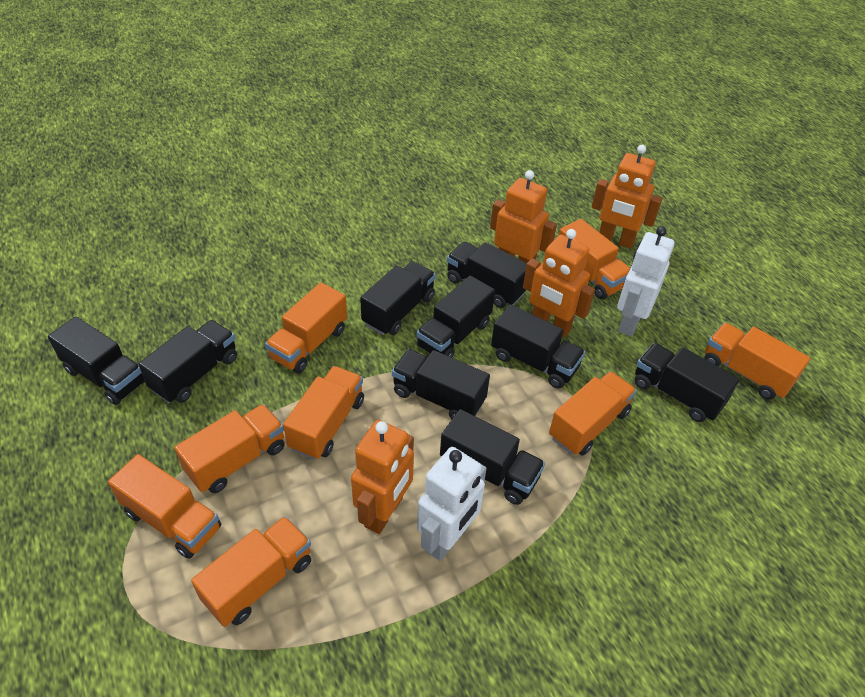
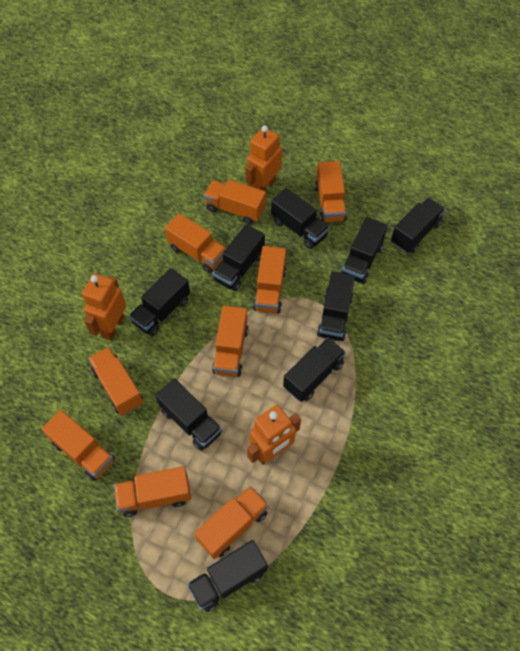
orange robot: [351,420,414,534] [490,170,557,263] [523,229,595,338] [592,145,662,248] = 4 -> [82,274,126,341] [246,125,282,192] [247,405,301,465] = 3
orange truck: [108,454,221,559] [174,404,285,493] [191,516,311,627] [265,282,347,373] [283,366,364,460] [549,371,637,456] [558,219,630,299] [704,323,810,400] = 8 -> [42,410,115,481] [88,347,143,416] [114,466,191,517] [165,213,226,273] [194,486,268,559] [204,180,266,225] [212,306,249,377] [253,246,287,314] [315,161,347,222] = 9
white robot: [417,447,487,561] [617,226,675,336] = 2 -> none = 0

